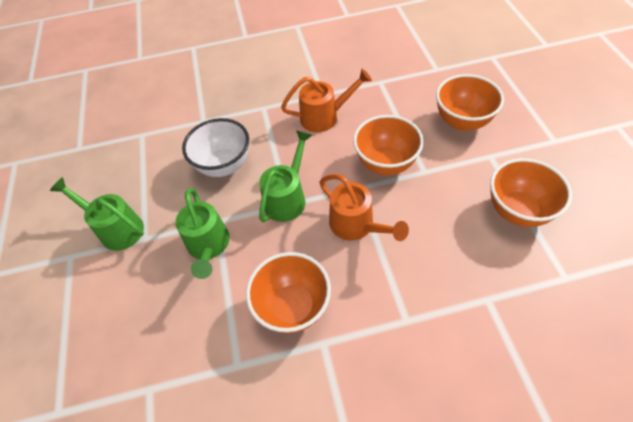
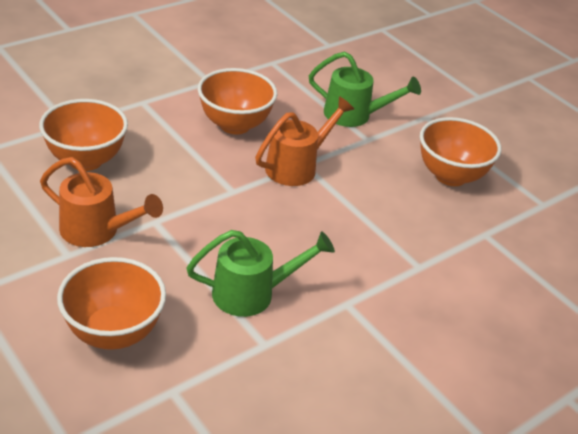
green watering can: [50,177,144,251] [175,188,230,279] [259,130,312,222] = 3 -> [186,230,335,317] [309,51,421,127] = 2
white bowl: [182,118,249,177] = 1 -> none = 0

